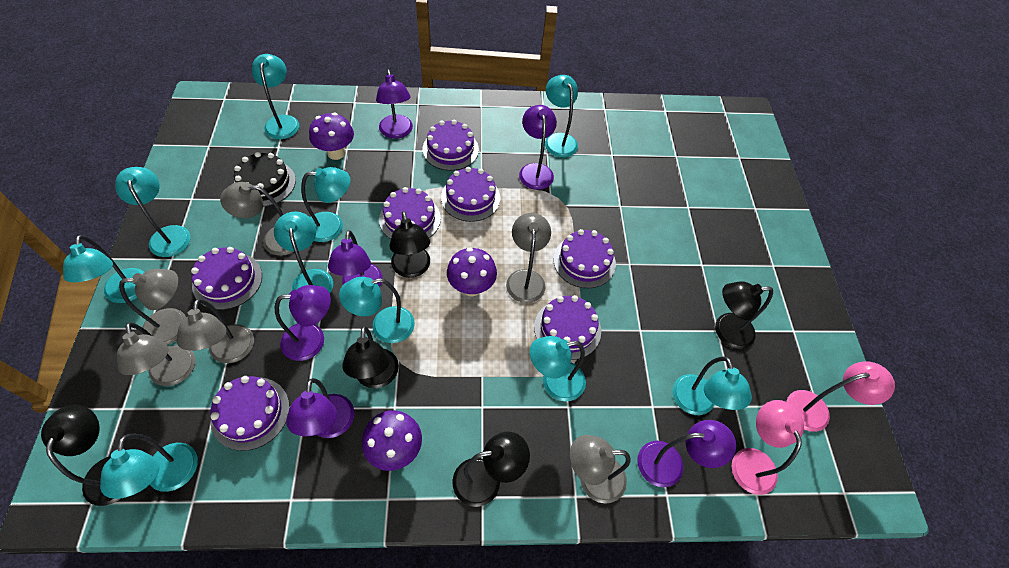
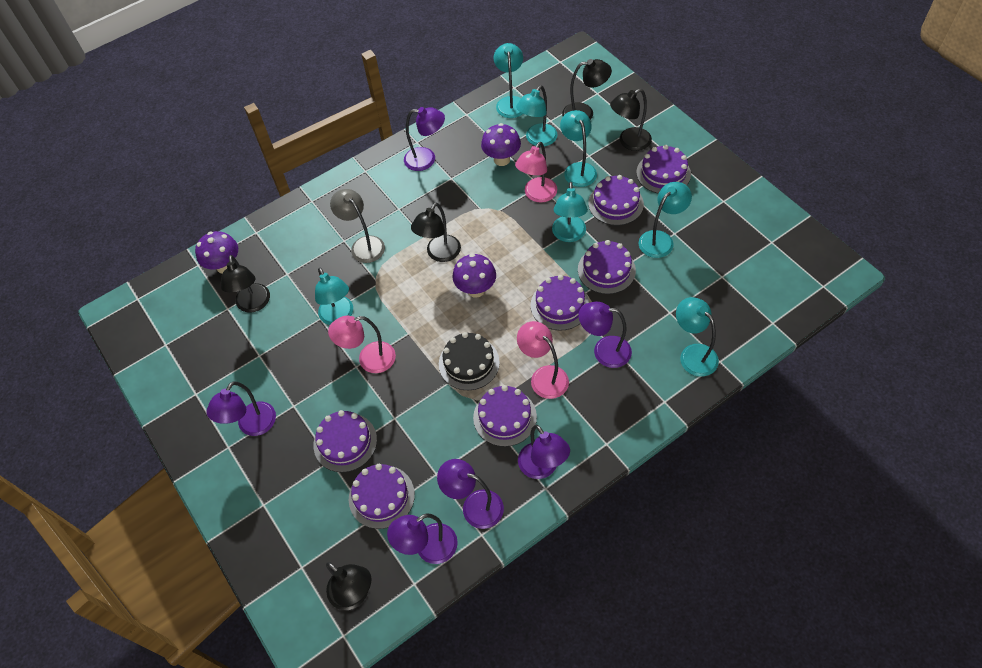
grey lamp: [117,322,196,386] [119,269,186,345] [177,299,254,363] [220,182,294,256] [506,213,551,303] [570,435,631,504] = 6 -> [330,189,385,263] = 1
pink lamp: [732,400,804,495] [786,361,895,432] = 2 -> [328,316,396,373] [515,142,557,202] [517,321,569,399] = 3
turquoise lamp: [63,235,144,303] [100,434,198,499] [115,167,191,257] [252,54,299,139] [274,211,333,293] [301,167,350,242] [339,277,415,343] [530,336,586,401] [545,75,578,157] [673,356,752,415] = 10 -> [315,268,353,325] [494,43,523,118] [516,85,558,147] [552,182,588,242] [560,110,597,187] [639,182,692,258] [676,297,719,377] = 7

